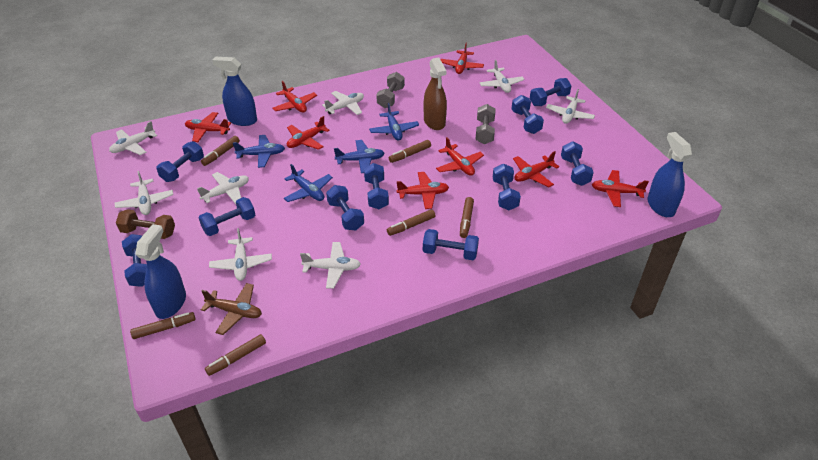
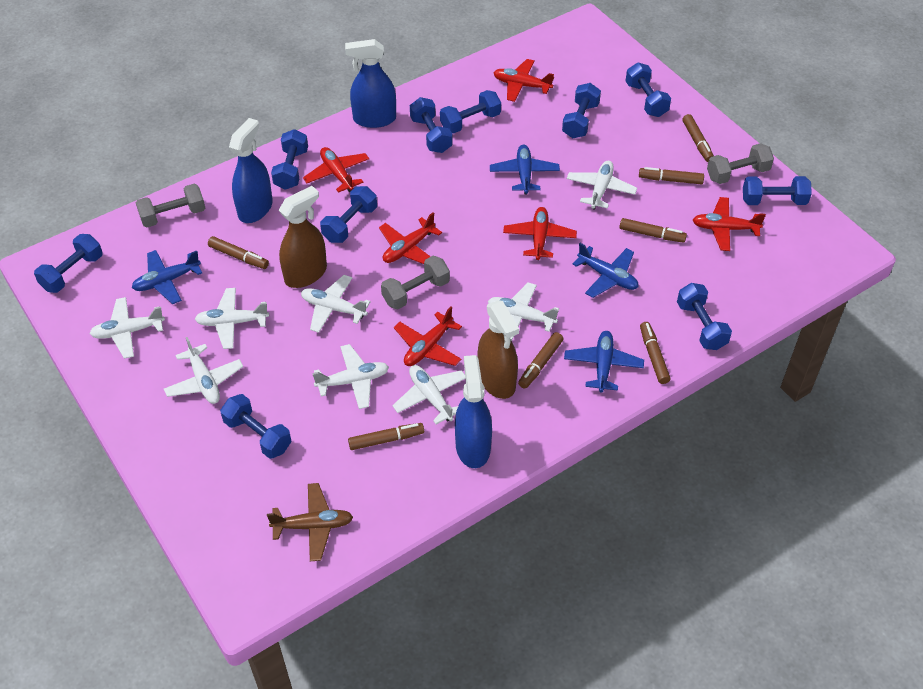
brown dumbbell: [116,209,175,239] = 1 -> none = 0
brown marker: [130,312,196,339] [201,136,240,166] [205,334,266,376] [387,209,436,236] [389,140,431,163] [460,197,474,238] = 6 -> [208,236,269,269] [348,423,424,450] [518,332,563,389] [619,218,687,243] [639,167,704,184] [640,322,671,384] [682,114,714,162] = 7
brown spray bottle: [424,57,447,130] = 1 -> [279,186,327,288] [478,300,519,399] = 2
grey dumbbell: [376,72,405,108] [475,104,496,144] = 2 -> [136,184,205,227] [381,256,450,309] [707,143,774,184] = 3
red plane: [185,112,231,142] [272,81,317,113] [287,116,330,150] [396,172,449,209] [436,137,484,176] [441,43,484,74] [513,151,559,187] [591,170,649,207] = 8 -> [303,147,369,193] [379,212,442,264] [394,306,462,366] [494,59,554,102] [503,207,577,260] [693,197,766,251] = 6

